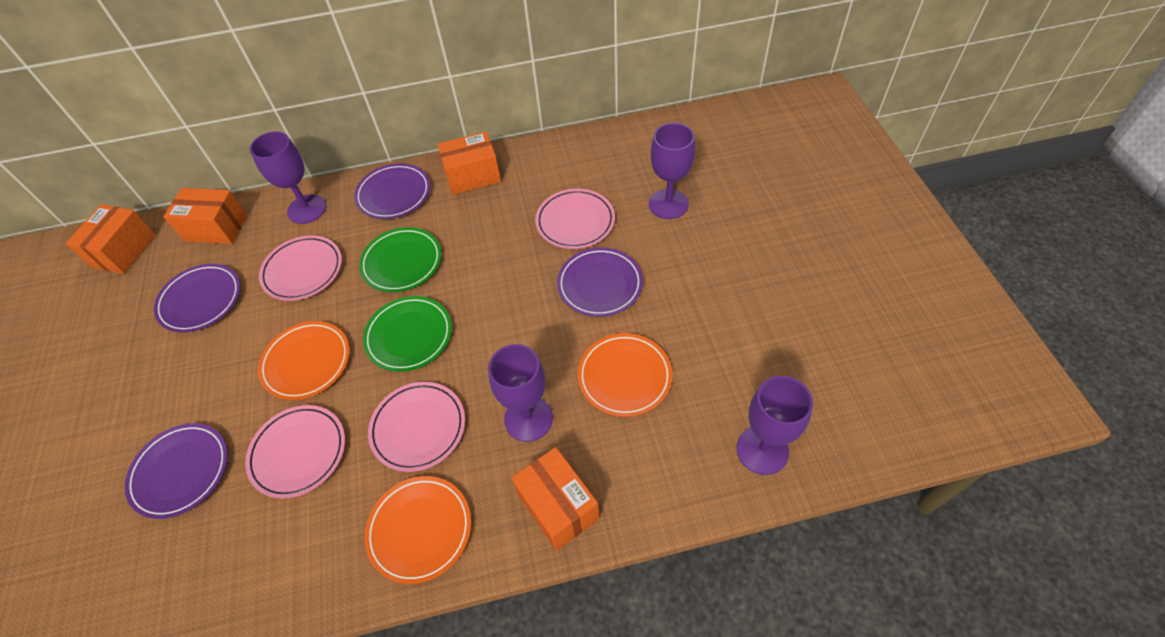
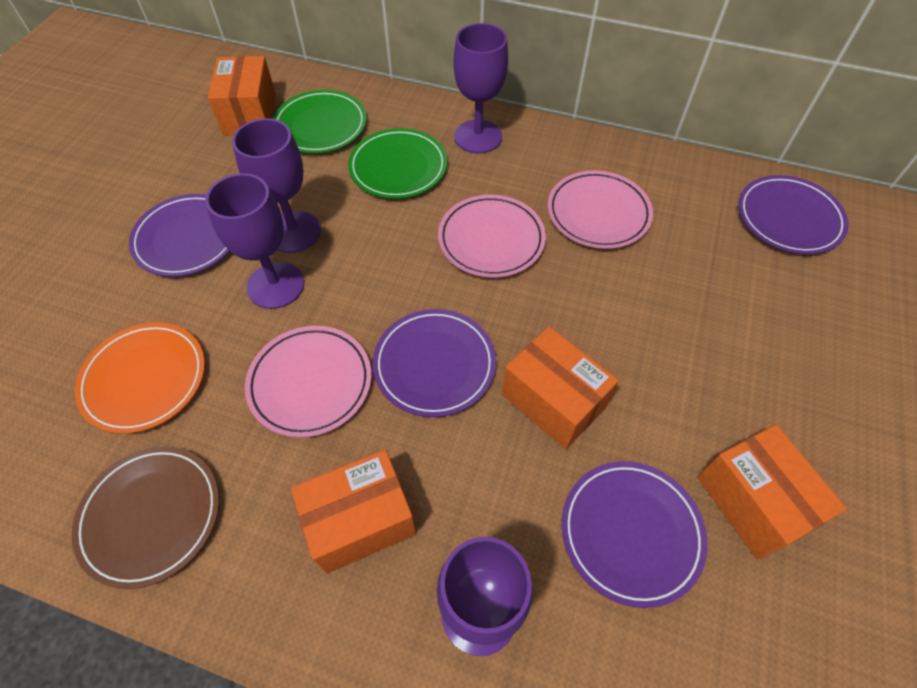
brown plate: none = 0 -> [72,446,219,589] = 1
orange plate: [258,321,350,400] [365,476,471,584] [578,333,672,417] = 3 -> [75,322,205,434] = 1
pink plate: [245,405,345,499] [259,235,342,301] [368,382,465,472] [535,189,615,249] = 4 -> [245,326,371,438] [438,195,546,278] [548,170,653,249] = 3

